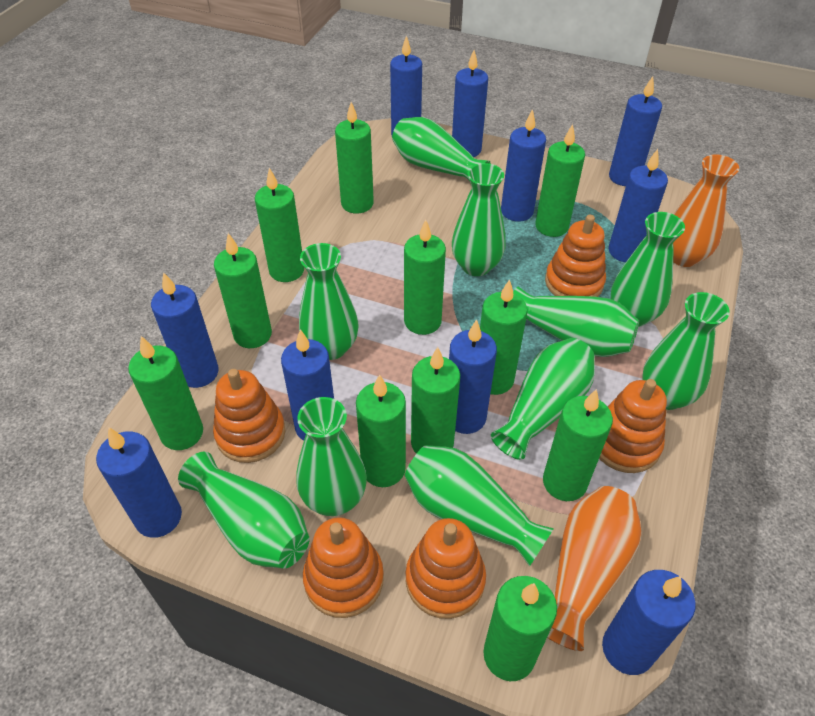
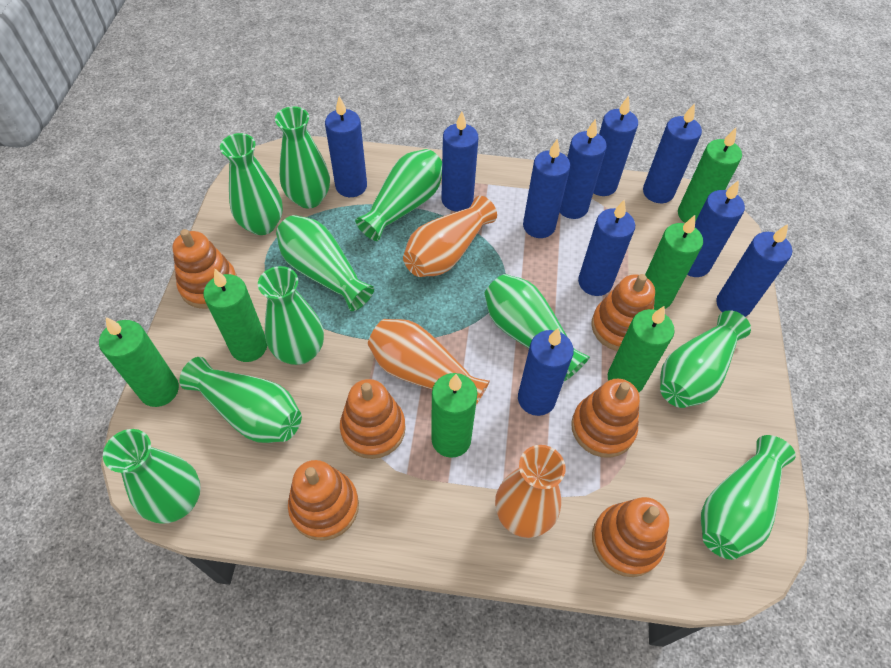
green candle: [128,336,203,450] [214,233,272,348] [255,168,304,282] [335,102,374,214] [356,374,406,487] [404,220,446,335] [411,347,460,454] [480,279,528,395] [483,576,557,681] [535,124,585,237] [543,389,613,501] = 11 -> [99,317,179,407] [203,269,267,362] [431,373,477,458] [608,306,675,392] [645,215,703,310] [678,128,742,223] = 6
orange stacking toy: [213,369,285,463] [303,517,384,618] [405,518,486,619] [545,215,606,297] [599,379,667,473] = 5 -> [172,229,237,309] [288,460,359,541] [340,379,406,459] [571,379,640,458] [591,274,655,351] [592,497,669,577] = 6
orange vase: [547,486,641,651] [673,154,739,267] = 2 -> [368,319,490,405] [403,196,497,277] [495,445,566,538] = 3

